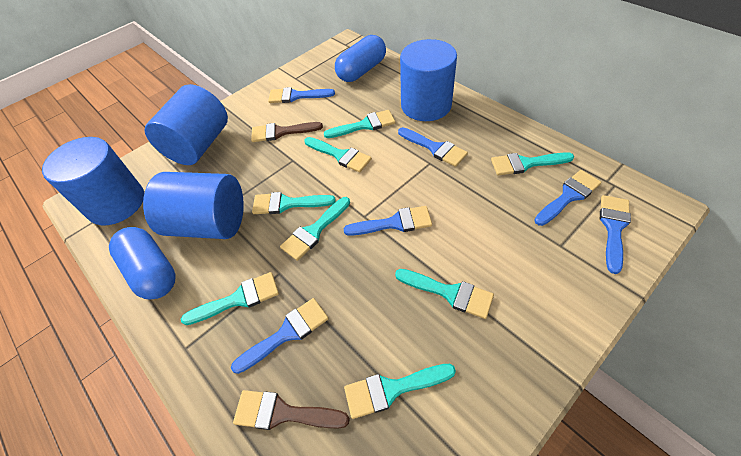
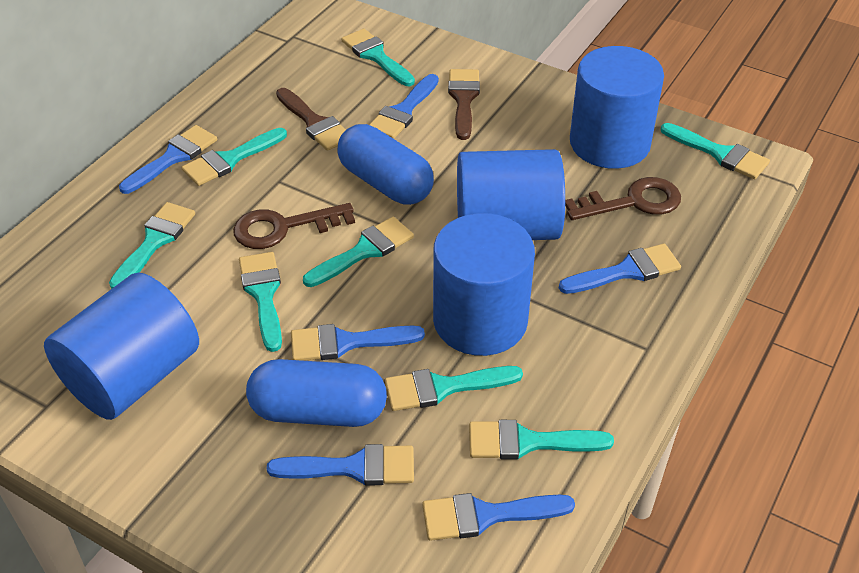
brown key: none = 0 -> [233,203,355,249] [565,177,681,220] = 2

